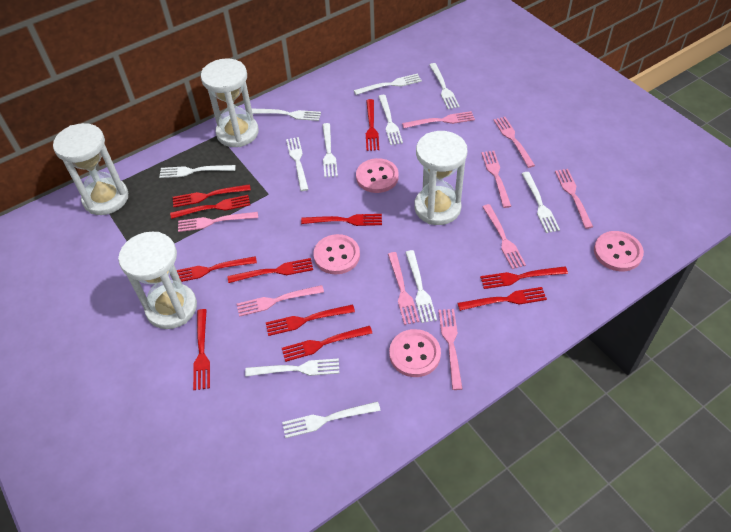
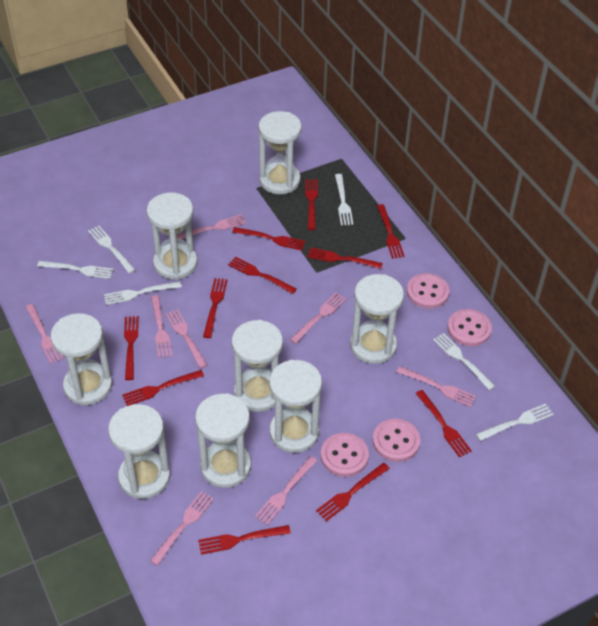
pink fork: [178,212,258,232] [237,285,324,317] [388,252,419,325] [402,111,475,128] [439,309,462,390] [481,151,511,208] [482,204,526,269] [493,117,535,168] [555,169,593,229] = 9 -> [25,304,63,364] [150,491,214,566] [151,295,172,358] [165,309,208,369] [176,215,246,239] [255,456,317,525] [290,292,347,344] [397,366,476,407] = 8
white fork: [159,165,236,178] [245,359,339,376] [252,109,321,121] [282,401,381,438] [286,137,309,191] [322,123,338,177] [354,73,422,95] [378,95,403,145] [405,250,437,323] [429,63,460,109] [522,172,560,233] = 11 -> [37,261,114,279] [88,226,135,274] [104,281,182,305] [335,174,353,226] [433,333,495,390] [476,404,554,441] = 6
white hourglass: [53,123,128,215] [118,232,197,329] [201,58,259,147] [414,131,468,225] = 4 -> [51,313,112,405] [108,404,170,499] [147,193,198,280] [195,393,251,488] [232,320,283,412] [259,111,302,194] [269,360,322,453] [350,274,404,364] = 8

